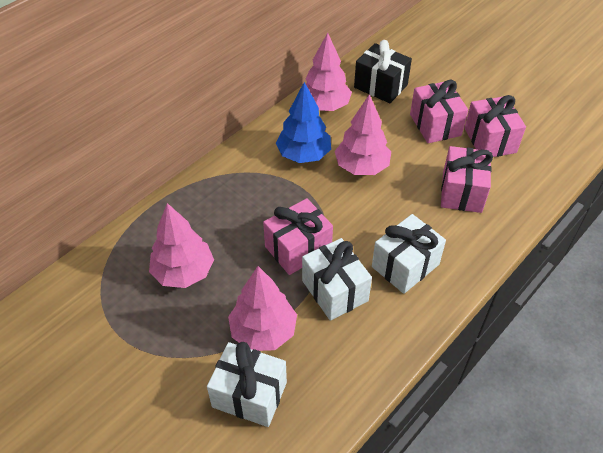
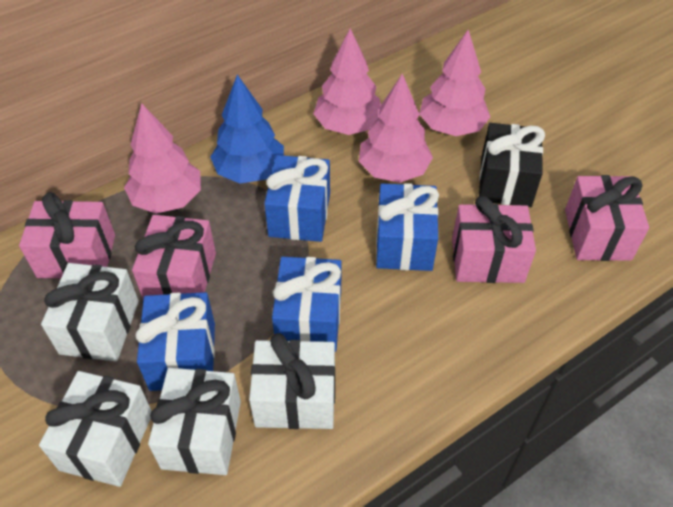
blue gift: none = 0 -> [135,292,215,391] [264,155,330,242] [272,257,342,352] [376,183,439,271] = 4
white gift: [207,342,287,427] [302,238,372,321] [372,214,446,294] = 3 -> [39,371,152,487] [41,263,139,361] [148,368,241,475] [249,333,335,429] = 4

